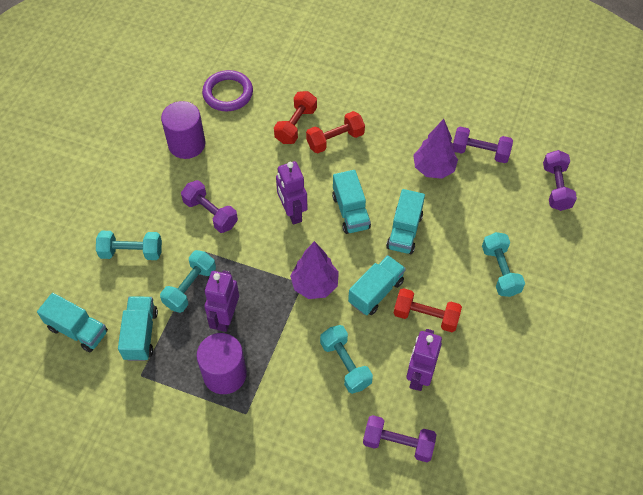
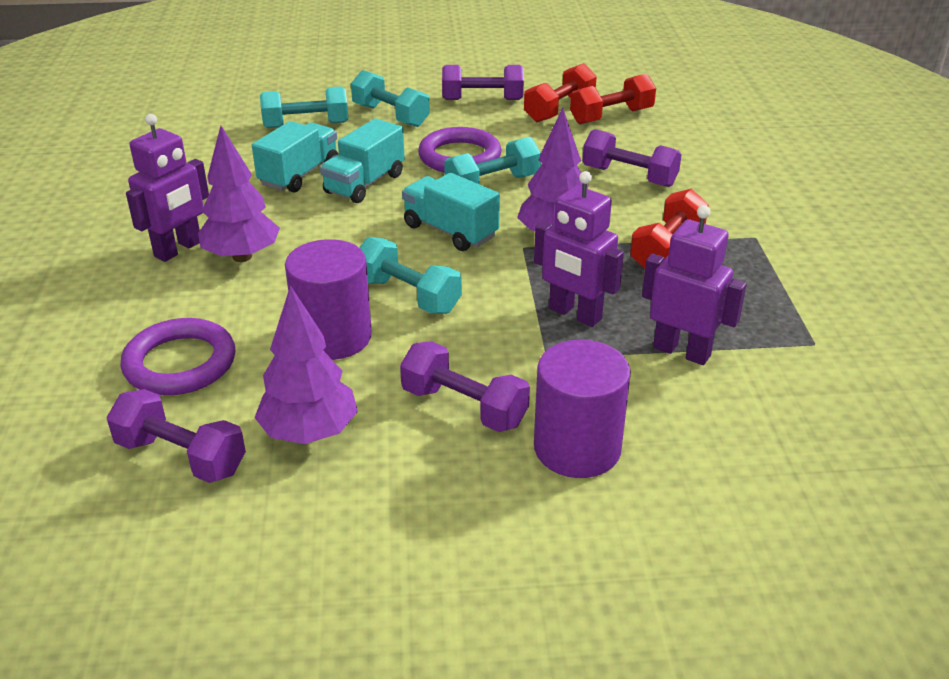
purple ring: [202,70,253,111] = 1 -> [120,318,235,395] [418,127,502,173] = 2
purple tree: [290,241,339,299] [413,119,458,179] = 2 -> [198,126,280,262] [254,285,358,444] [517,108,588,231] = 3
turquoise truck: [37,293,108,352] [118,297,158,361] [332,170,371,234] [348,255,406,315] [386,189,425,254] = 5 -> [252,121,338,193] [320,118,405,203] [402,173,500,251] = 3

